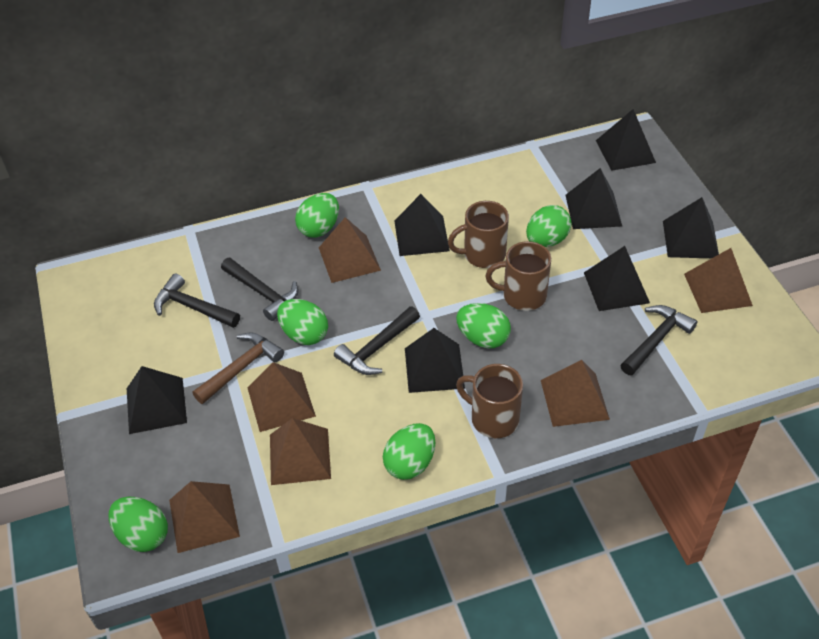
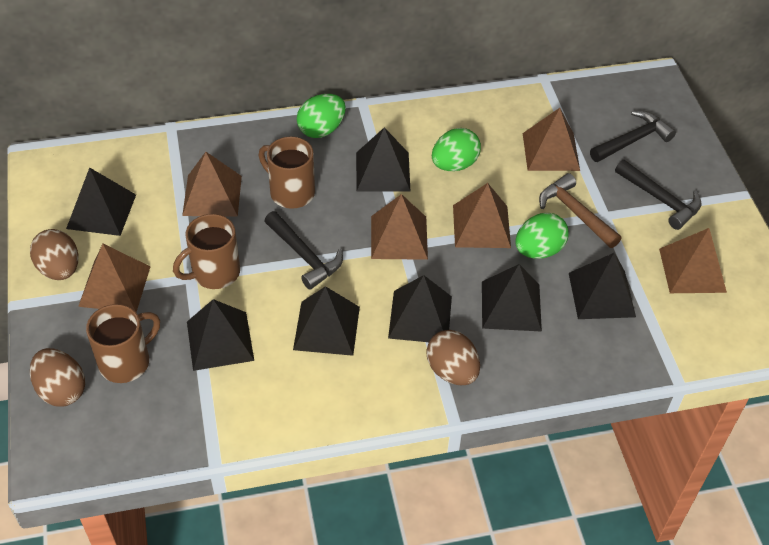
black hammer: [154,274,240,328] [221,258,298,321] [334,306,420,375] [621,305,697,375] = 4 -> [265,211,343,290] [590,111,676,162] [615,160,702,230] = 3
brown egg: none = 0 -> [30,229,79,280] [30,348,85,407] [426,330,480,385] = 3
green egg: [109,497,168,552] [277,299,328,345] [295,193,339,238] [383,423,436,480] [456,303,511,348] [526,205,572,247] = 6 -> [297,94,346,138] [432,128,481,171] [515,213,569,259] = 3

